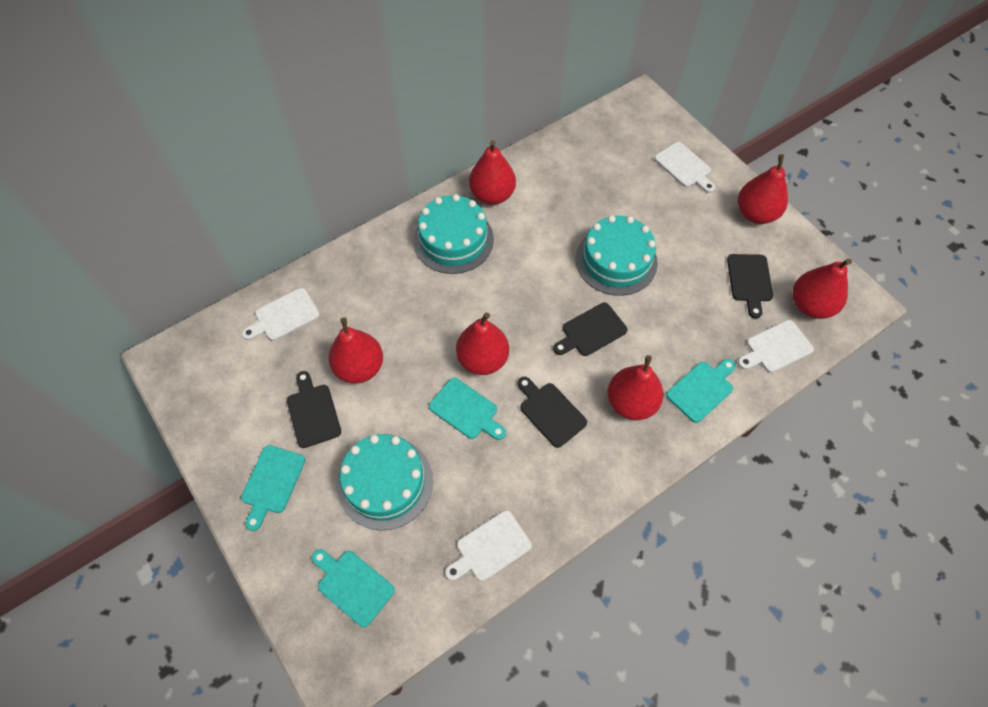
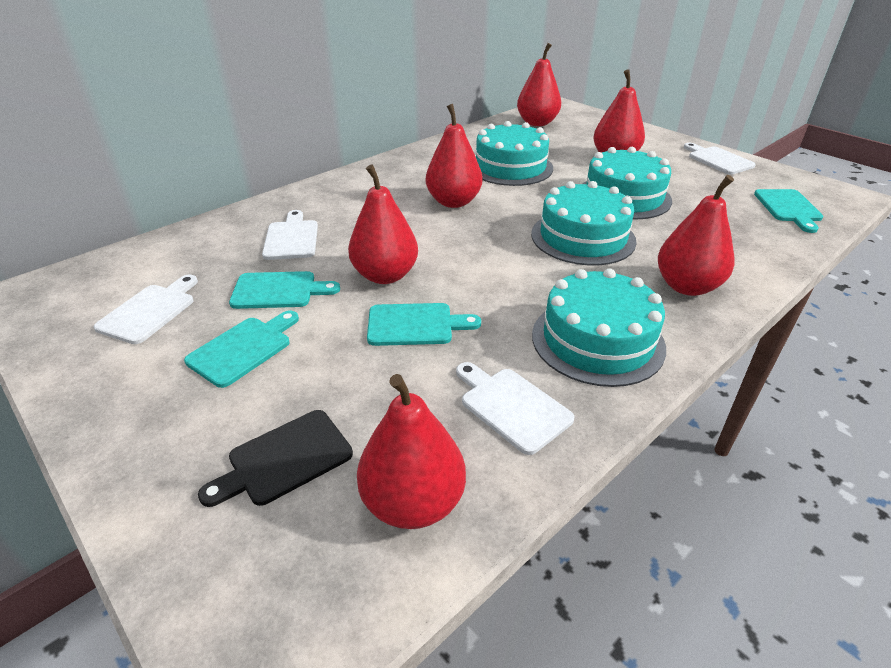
black cutting board: [287,371,341,448] [517,377,587,448] [553,303,627,356] [727,254,773,319] = 4 -> [198,410,353,507] = 1
turquoise cake: [337,434,433,530] [413,194,494,274] [576,215,658,296] = 3 -> [475,121,553,186] [531,181,637,266] [532,269,666,387] [583,147,672,219] = 4

